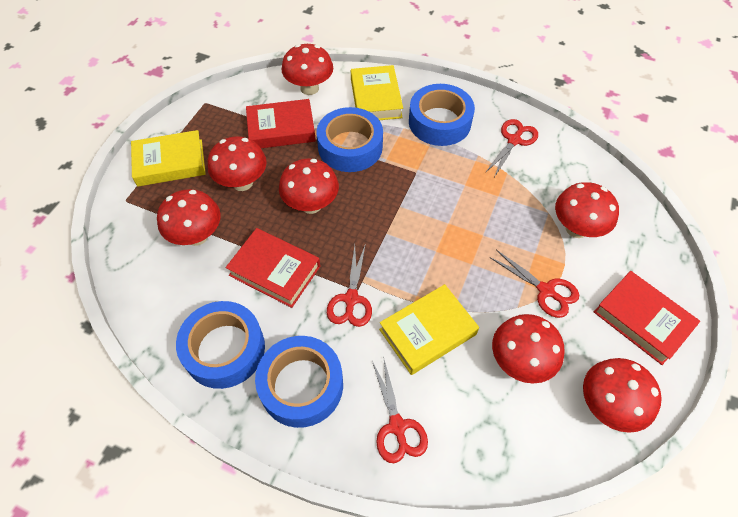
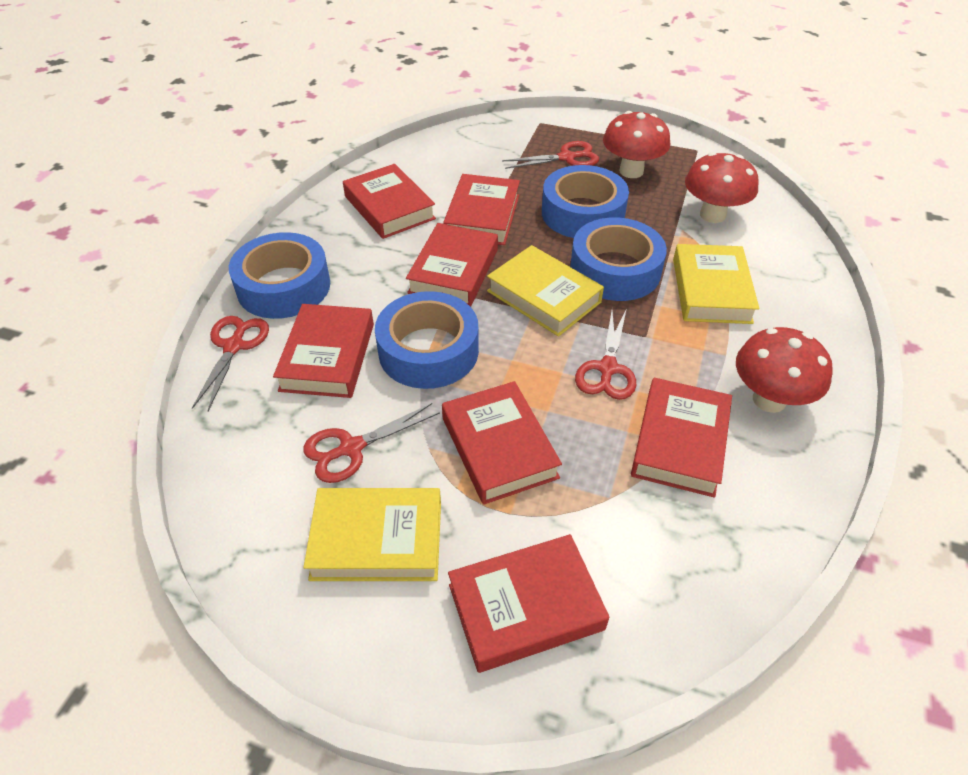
red book: [226,228,320,308] [246,99,316,148] [594,271,700,365] = 3 -> [273,304,374,398] [343,164,436,239] [406,223,498,307] [442,381,562,505] [443,174,520,245] [448,534,609,673] [631,378,732,498] = 7
red mushroom: [157,189,221,246] [208,136,267,191] [279,159,339,214] [282,44,333,95] [492,314,565,383] [555,182,619,238] [583,358,662,433] = 7 -> [603,111,670,178] [685,152,758,223] [736,327,833,413] = 3

